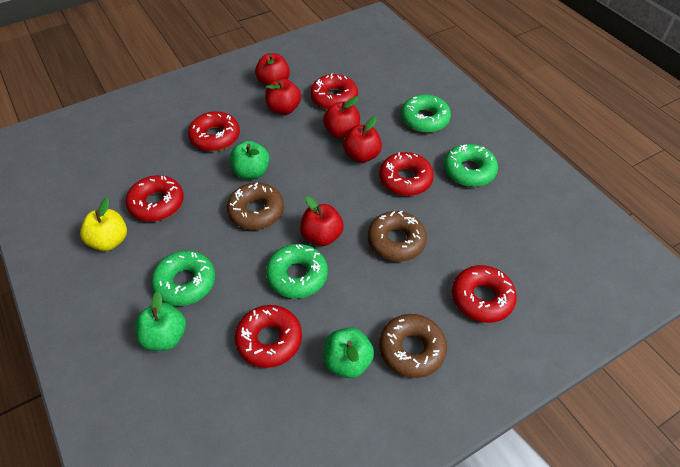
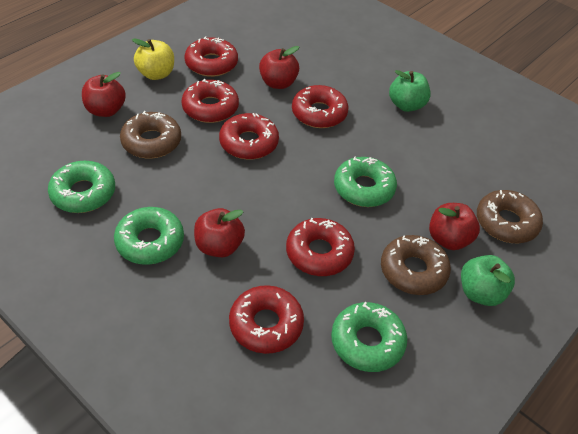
green apple: [135,291,186,351] [229,141,270,179] [324,327,374,378] = 3 -> [389,70,431,112] [461,255,515,306] = 2
red apple: [255,53,290,86] [265,79,301,115] [300,196,344,246] [323,96,360,138] [343,116,382,163] = 5 -> [82,72,126,117] [194,208,245,257] [259,46,299,89] [429,203,480,250] = 4

